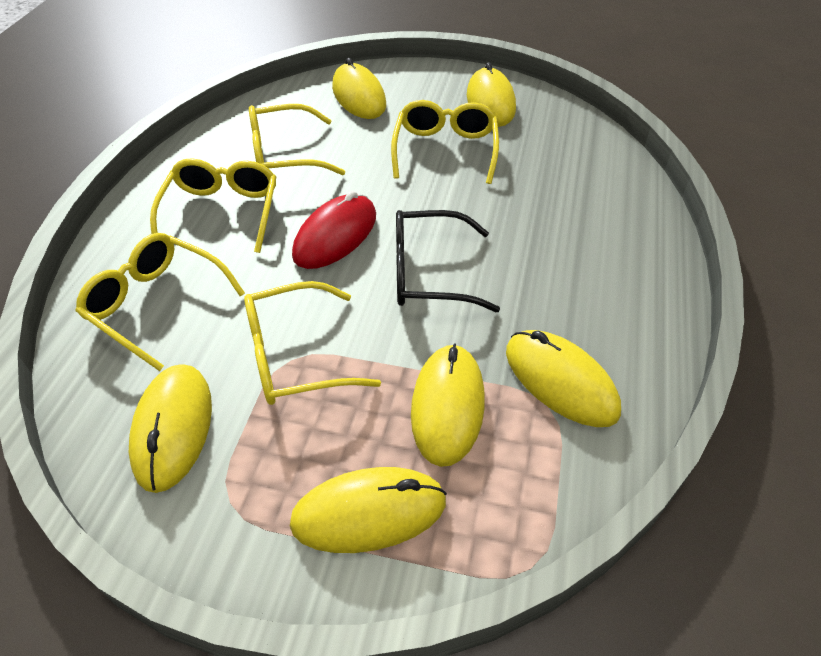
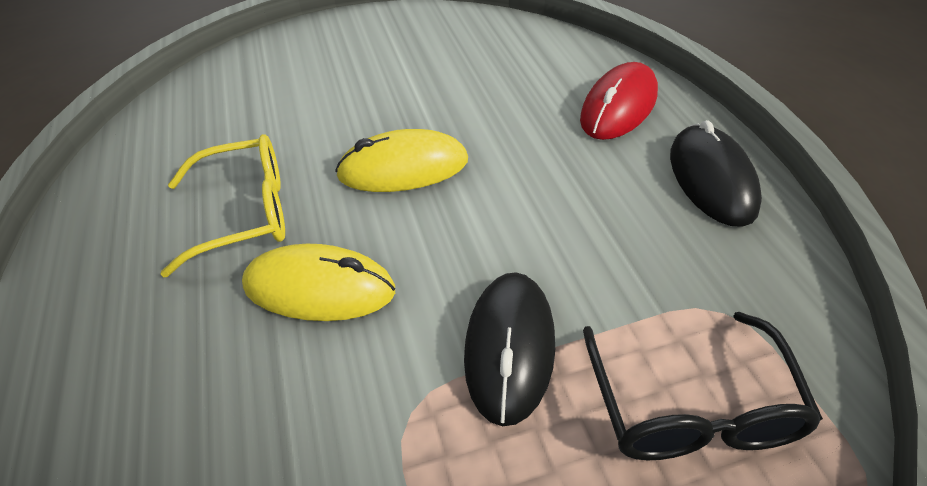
black mouse: none = 0 -> [464,272,555,426] [670,120,762,227] = 2
yellow glasses: [75,233,245,371] [150,158,276,253] [244,281,381,405] [249,104,345,175] [391,100,499,184] = 5 -> [160,134,285,277] = 1
yellow mouse: [129,364,212,493] [290,467,447,553] [332,58,386,119] [411,343,485,467] [467,62,516,127] [506,330,621,427] = 6 -> [242,244,395,321] [335,129,468,192] = 2

